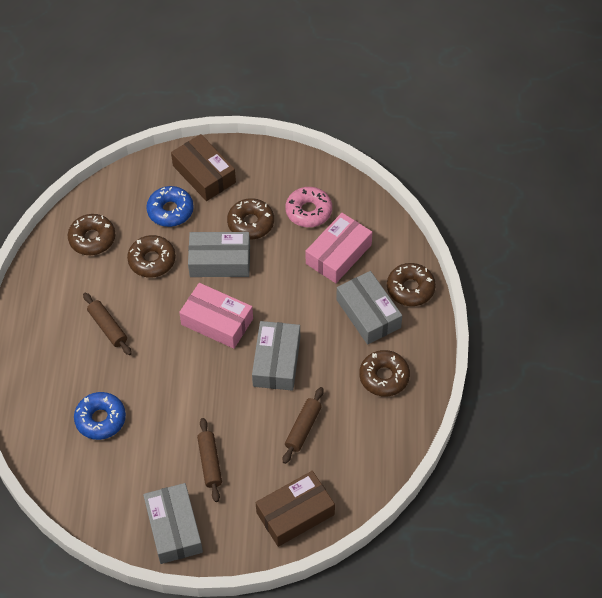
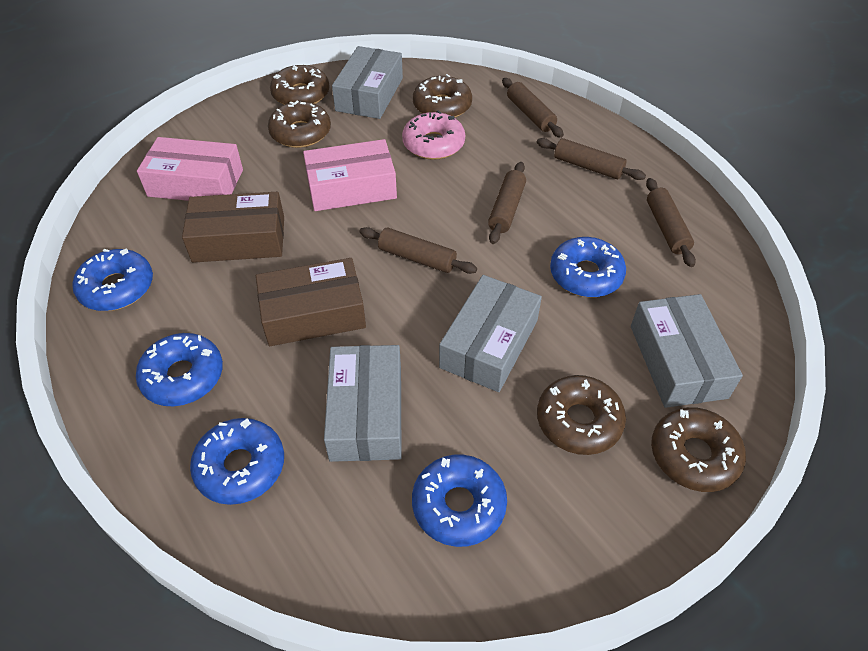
blue donut: [74,392,126,440] [146,186,194,227] = 2 -> [72,248,153,311] [136,333,223,406] [190,418,284,505] [412,454,507,547] [550,237,626,297] = 5
brown rolling pin: [83,293,132,355] [197,418,222,502] [283,387,323,464] = 3 -> [359,227,477,274] [488,162,526,244] [502,78,564,138] [537,138,646,180] [646,178,696,267] = 5

